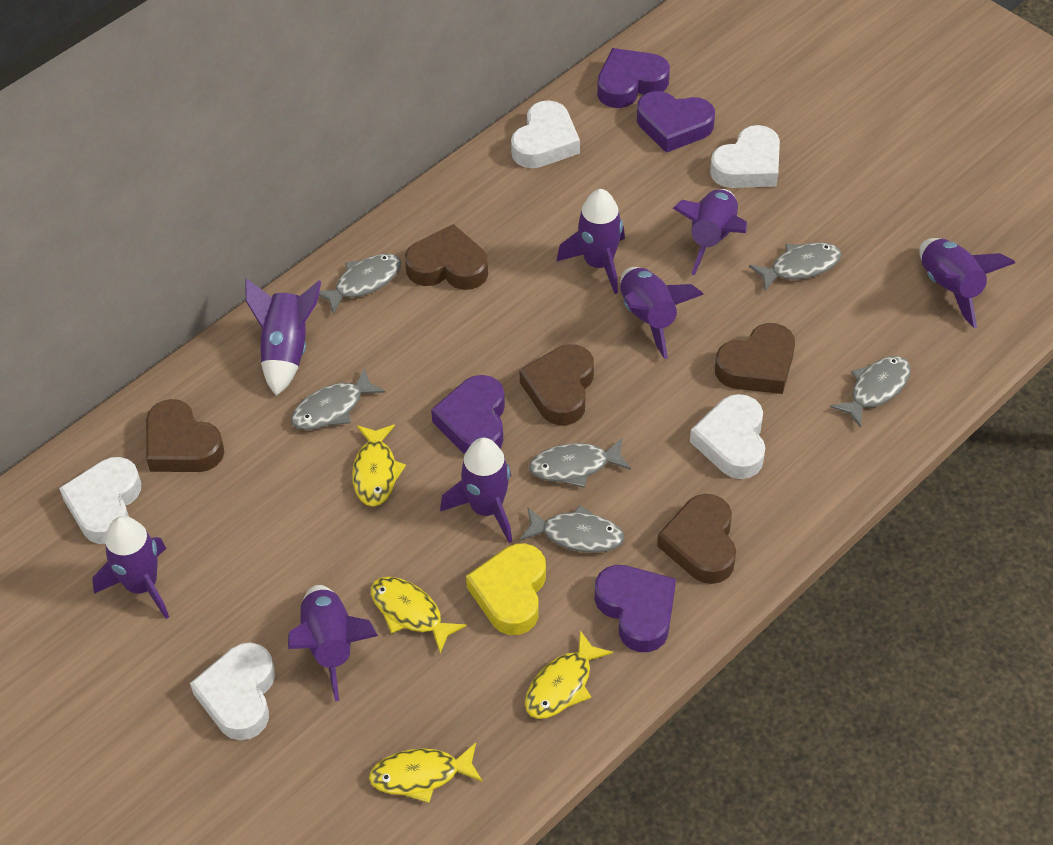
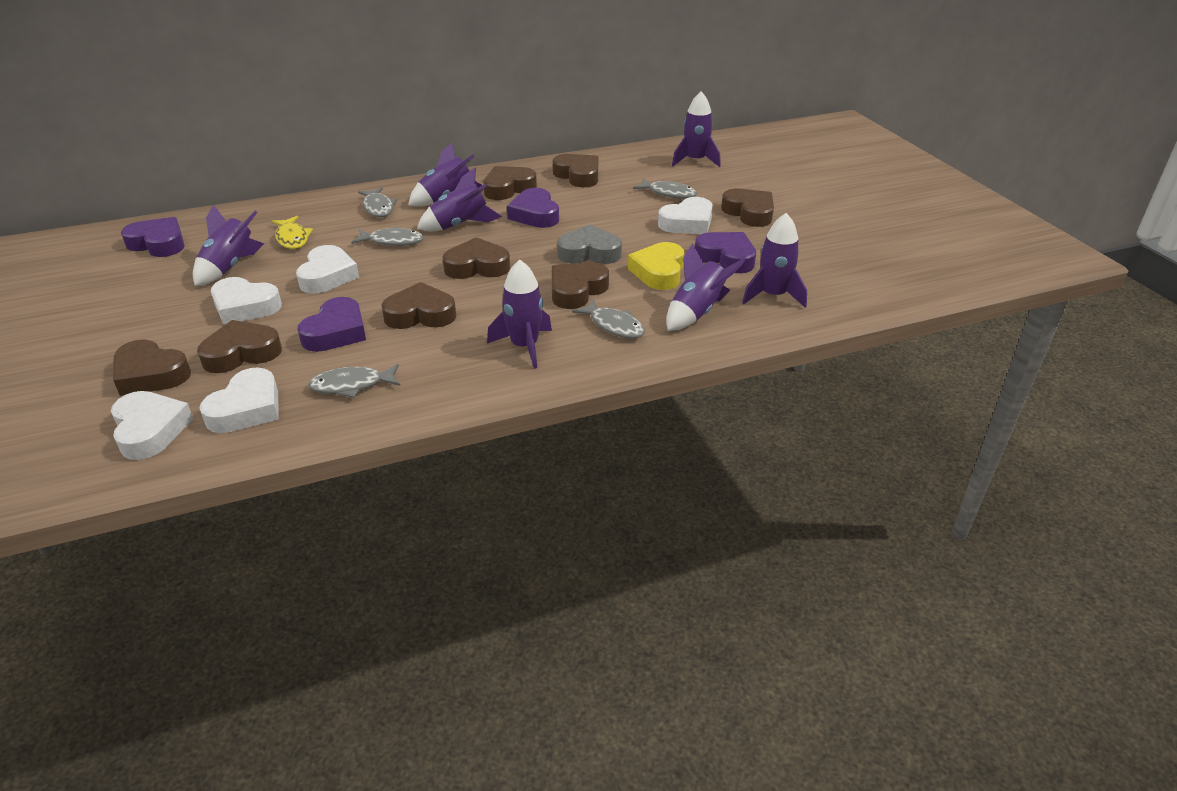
brown heart: [146,399,224,472] [405,224,488,290] [520,344,594,425] [657,494,736,584] [715,323,795,394] = 5 -> [113,339,191,396] [197,320,282,373] [381,282,456,329] [442,237,510,279] [483,166,537,200] [552,262,609,309] [553,154,598,187] [721,188,774,227] = 8
grey fish: [291,368,385,430] [319,254,401,315] [520,505,624,553] [529,438,631,488] [749,242,842,291] [830,356,911,428] = 6 -> [308,364,400,398] [351,227,424,246] [358,187,397,217] [572,299,645,339] [633,178,697,199] = 5
grey heart: none = 0 -> [557,225,622,264] = 1
purple rocket: [93,516,169,619] [245,279,321,396] [288,585,378,701] [440,438,512,543] [557,189,625,294] [620,267,704,359] [673,189,747,275] [919,238,1015,328] = 8 -> [193,205,264,286] [408,143,482,207] [417,168,502,231] [487,260,552,369] [666,243,746,331] [672,91,721,167] [742,213,807,308] = 7
yellow fish: [352,424,406,507] [369,743,483,803] [371,577,467,653] [525,630,613,719] = 4 -> [272,216,313,249] = 1

